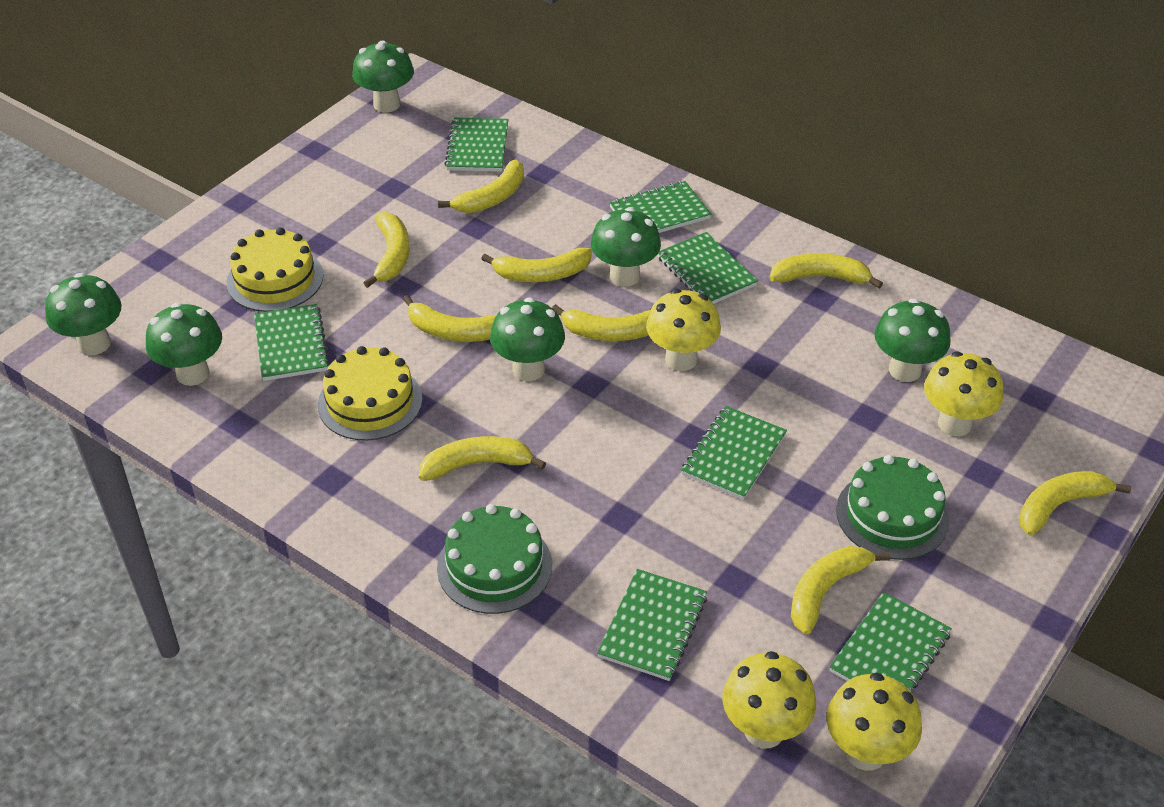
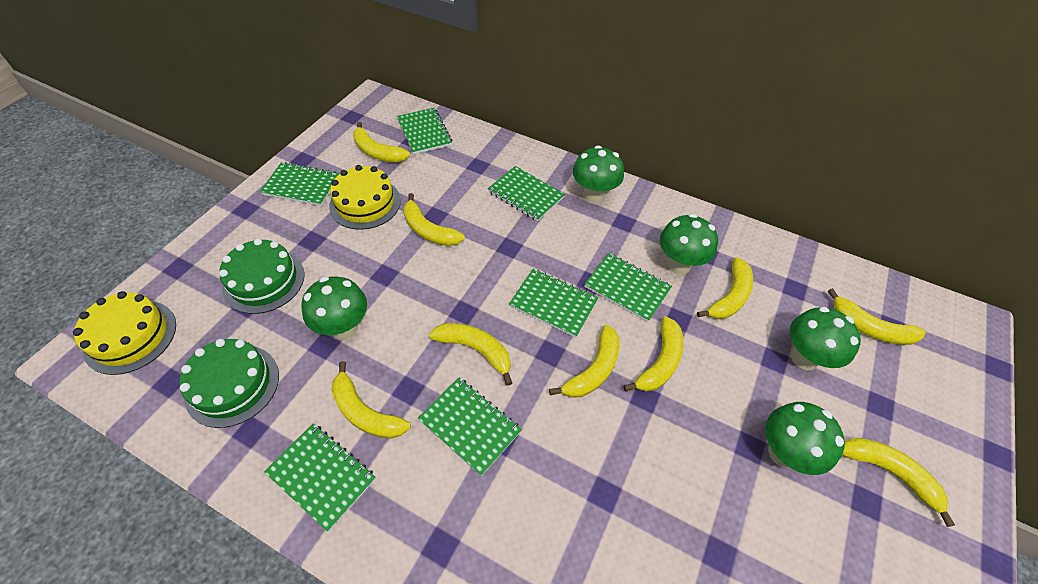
green mushroom: [45,273,122,355] [146,303,222,386] [352,40,414,113] [490,298,565,381] [591,207,661,287] [874,298,951,382] = 6 -> [301,276,367,340] [573,146,624,204] [660,214,718,275] [765,402,845,475] [790,307,861,370] = 5
yellow mushroom: [646,289,721,371] [722,651,816,749] [827,673,922,771] [924,352,1003,436] = 4 -> none = 0

